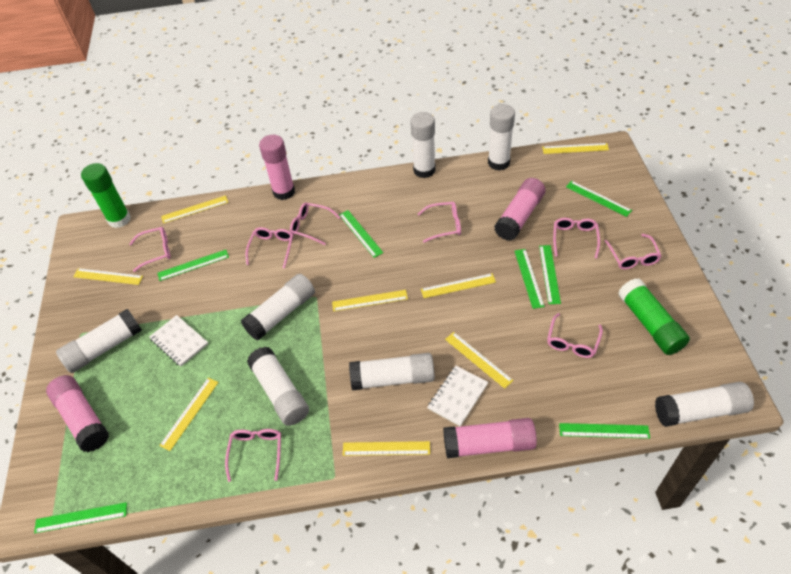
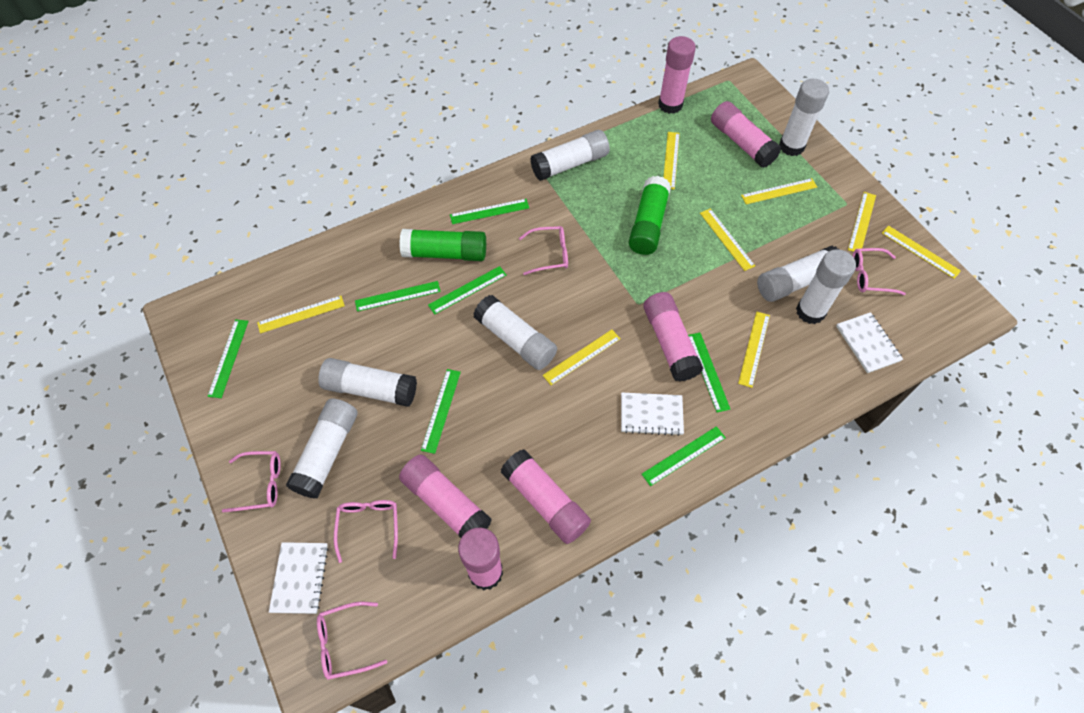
pink glasses: [129,227,171,272] [225,429,281,482] [245,227,293,268] [290,203,340,245] [418,202,461,243] [547,313,603,358] [553,218,600,259] [605,234,661,270] = 8 -> [222,451,281,512] [317,602,387,680] [334,500,398,563] [519,226,568,275] [853,248,906,295] = 5
pink glue stick: [46,375,109,452] [259,135,295,200] [443,418,537,458] [494,178,546,241] = 4 -> [399,454,492,538] [458,527,503,590] [501,449,591,544] [643,292,703,382] [658,36,696,114] [711,101,781,168] = 6
white notebook: [149,315,208,366] [428,366,488,426] = 2 -> [269,542,329,614] [621,393,684,436] [836,312,903,373] = 3

